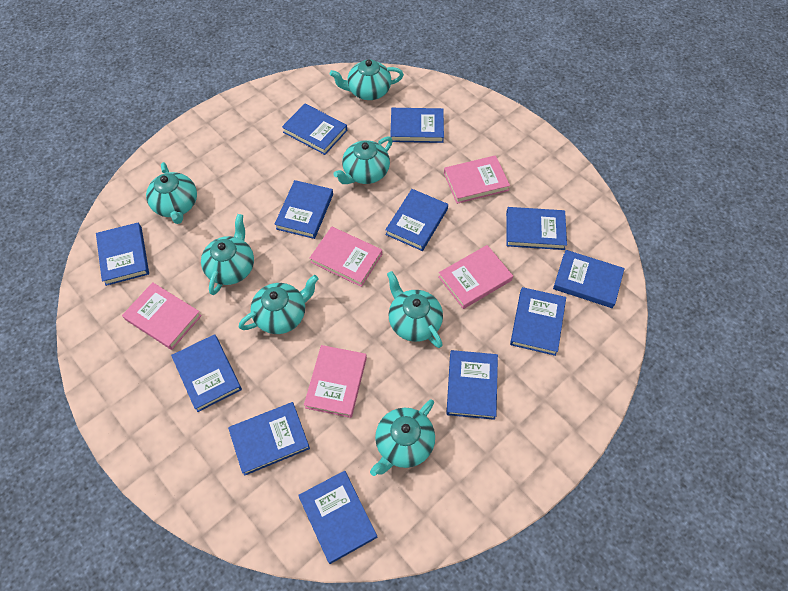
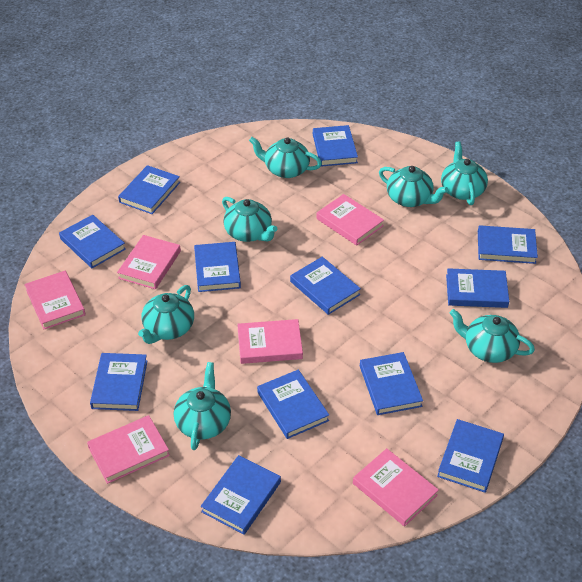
pink book: [122,282,202,350] [304,345,367,418] [310,227,382,287] [438,245,513,309] [444,155,510,204] = 5 -> [24,271,86,329] [87,415,170,484] [117,235,181,289] [237,319,303,364] [316,194,384,246] [353,448,439,527] = 6

